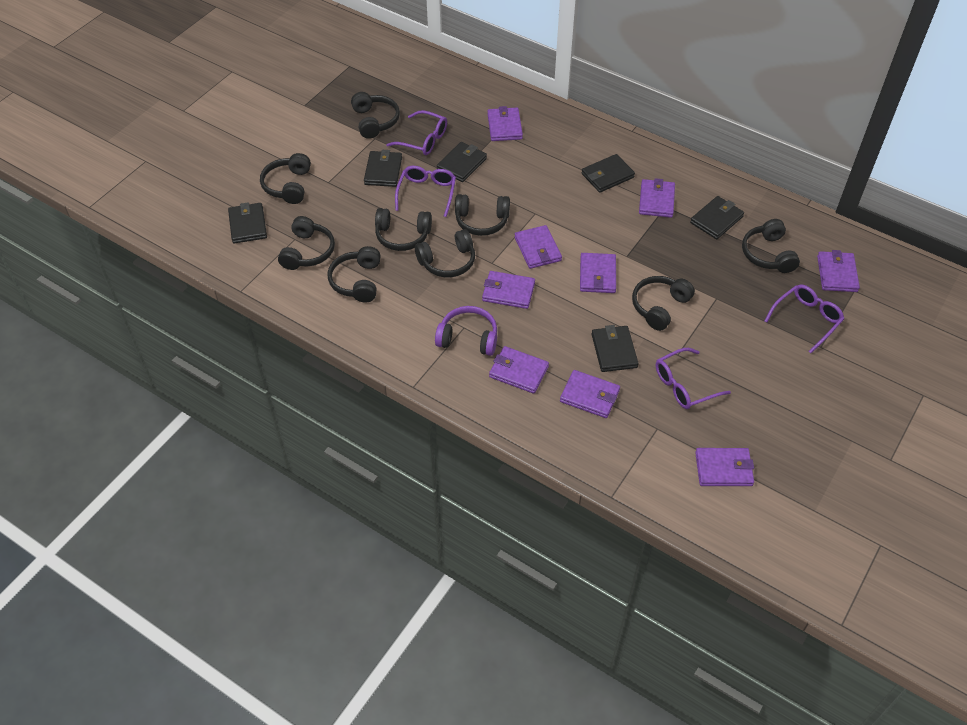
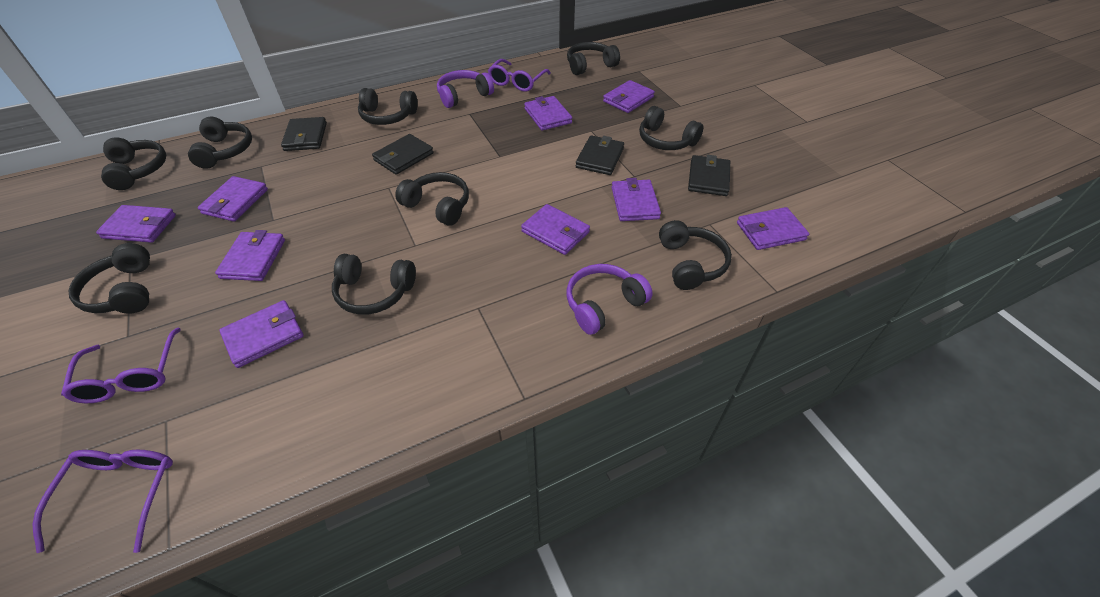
black wallet: [228,202,267,244] [364,150,402,187] [437,142,487,182] [582,154,635,193] [591,325,639,372] [690,196,744,239] = 6 -> [281,117,327,151] [372,134,434,175] [576,135,624,175] [688,155,730,196] = 4
purple glasses: [386,110,447,155] [395,166,456,217] [656,348,731,409] [765,285,844,353] = 4 -> [32,450,173,553] [61,327,181,403] [488,59,551,92] = 3
purple headphones: [435,306,497,356] = 1 -> [437,70,494,108] [567,264,653,335] = 2

